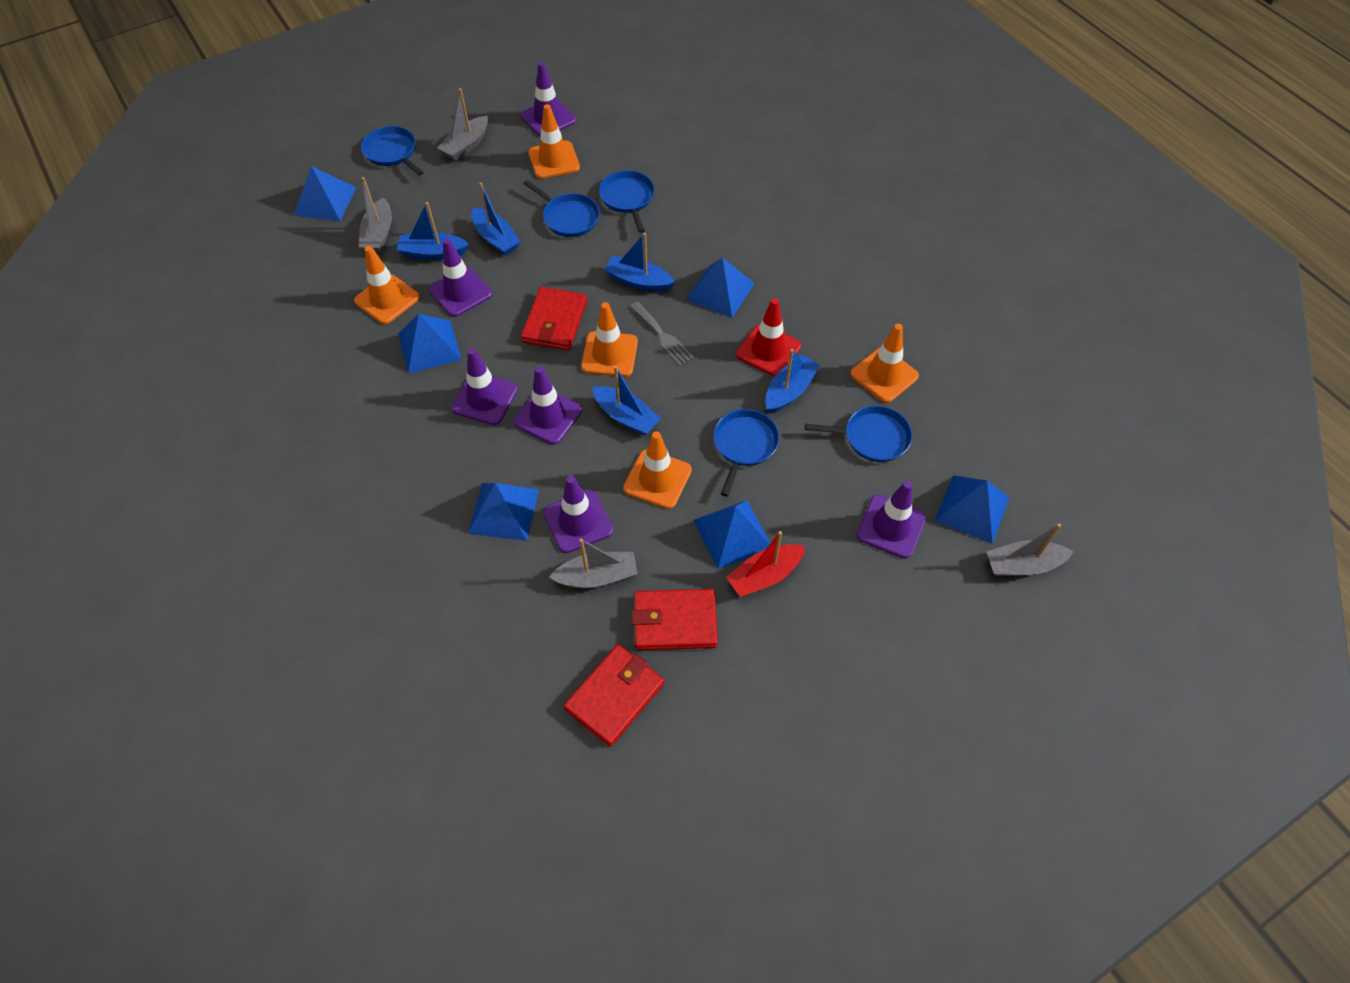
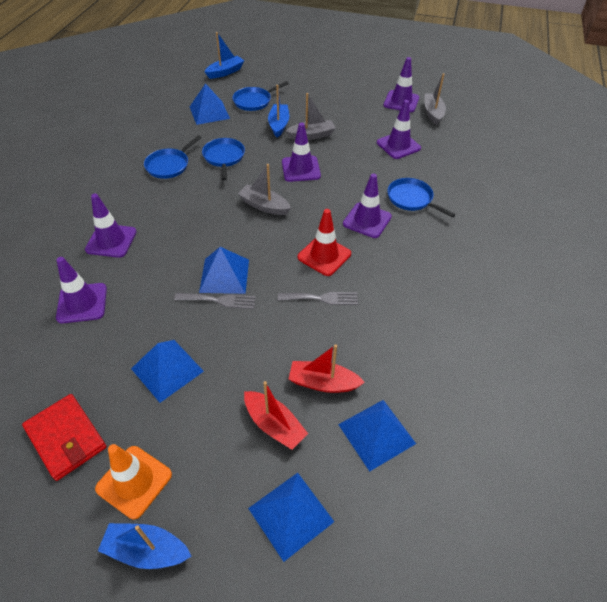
blue boat: [397,202,469,260] [471,183,521,255] [592,366,661,435] [604,233,675,291] [765,349,820,413] = 5 -> [98,523,191,569] [204,32,245,79] [268,85,289,138] = 3
blue pan: [361,126,424,176] [523,180,600,237] [599,170,655,233] [713,409,780,497] [805,406,912,462] = 5 -> [144,135,202,179] [202,138,245,180] [232,81,289,111] [387,178,455,218] = 4
blue pyramid: [294,166,357,221] [398,314,462,374] [468,483,539,541] [686,257,755,318] [693,500,771,569] [935,475,1010,544] = 6 -> [131,340,204,403] [190,83,230,125] [199,247,249,294] [248,473,334,562] [338,400,416,471] = 5
grey boat: [359,177,392,253] [438,88,488,161] [549,539,638,588] [986,524,1074,576] = 4 -> [238,164,291,215] [286,93,336,140] [424,73,446,125] = 3
grey fork: [630,302,694,366] = 1 -> [174,293,256,309] [278,292,358,305] = 2
orange traffic cone: [354,246,420,324] [528,104,580,179] [581,302,638,377] [623,431,692,509] [850,324,919,403] = 5 -> [95,444,172,520] = 1
red boat: [726,531,805,597] = 1 -> [244,381,308,450] [288,344,365,393] = 2
red wallet: [521,287,587,351] [563,644,664,747] [632,589,718,650] = 3 -> [22,394,106,481] = 1

